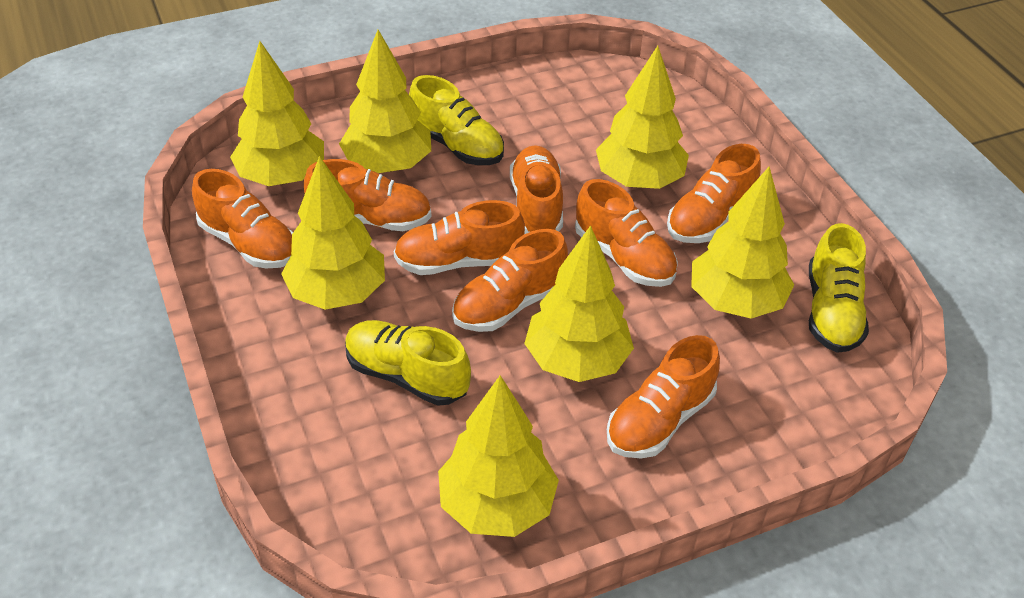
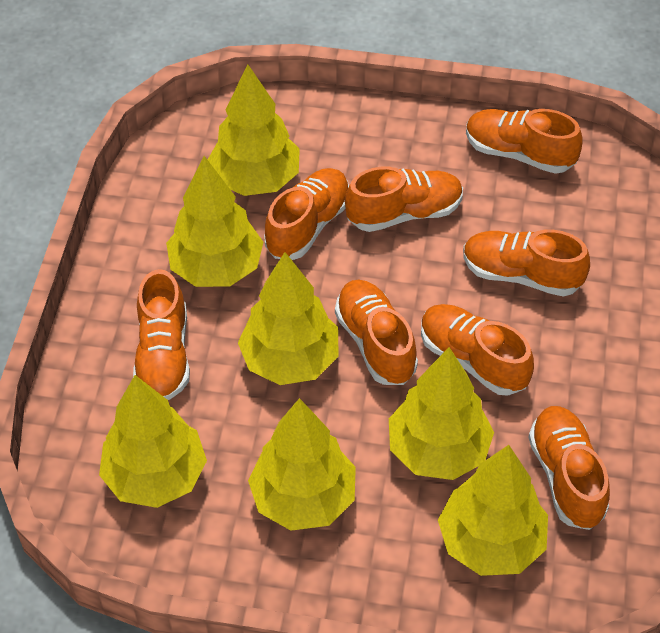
yellow shoe: [345,320,471,406] [409,75,504,165] [809,223,869,353] = 3 -> none = 0

